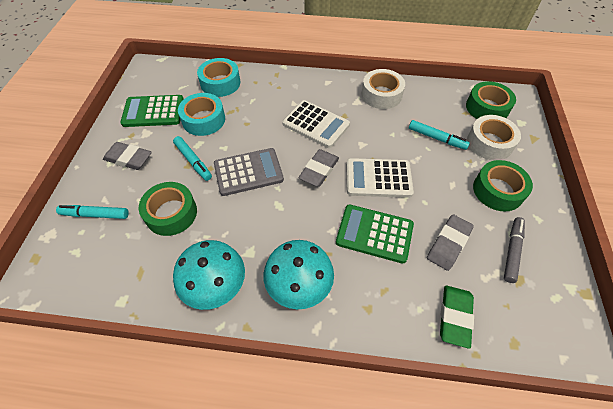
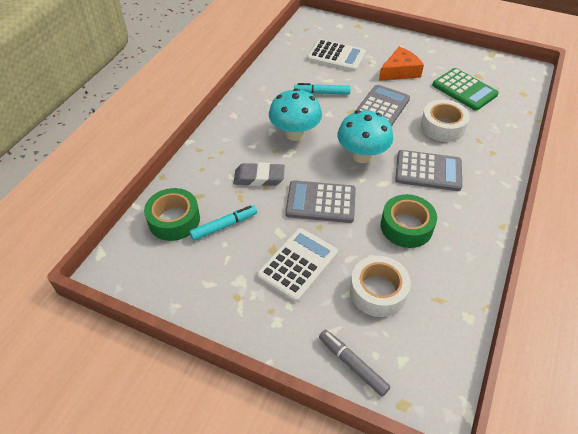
green calculator: [120,95,184,127] [336,205,414,264] = 2 -> [432,68,499,111] = 1
green eraser: [440,286,474,349] = 1 -> none = 0
green tape: [139,182,197,236] [466,81,516,119] [473,160,533,212] = 3 -> [144,188,200,241] [381,194,437,248] = 2
grey calculator: [214,148,284,196] = 1 -> [285,180,356,223] [355,85,410,126] [395,150,462,191] = 3
grey eraser: [103,142,152,170] [298,149,339,187] [427,215,474,271] = 3 -> [233,162,285,186] = 1
orange cheese: none = 0 -> [379,47,424,81] = 1
turquoise marker: [56,205,129,219] [173,136,212,181] [409,120,470,150] = 3 -> [189,205,257,241] [294,83,351,95] = 2
turquoise tape: [178,93,225,136] [197,58,240,97] = 2 -> none = 0

